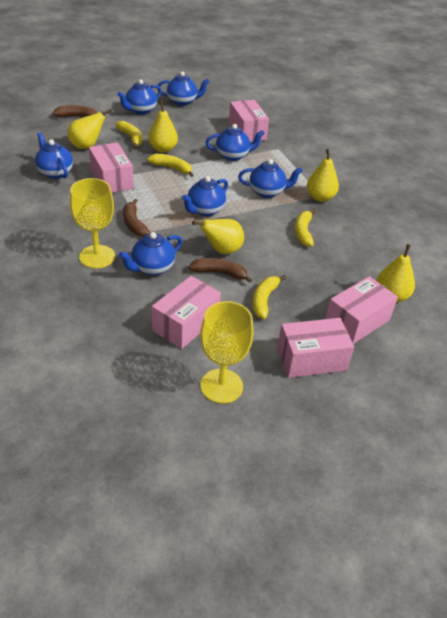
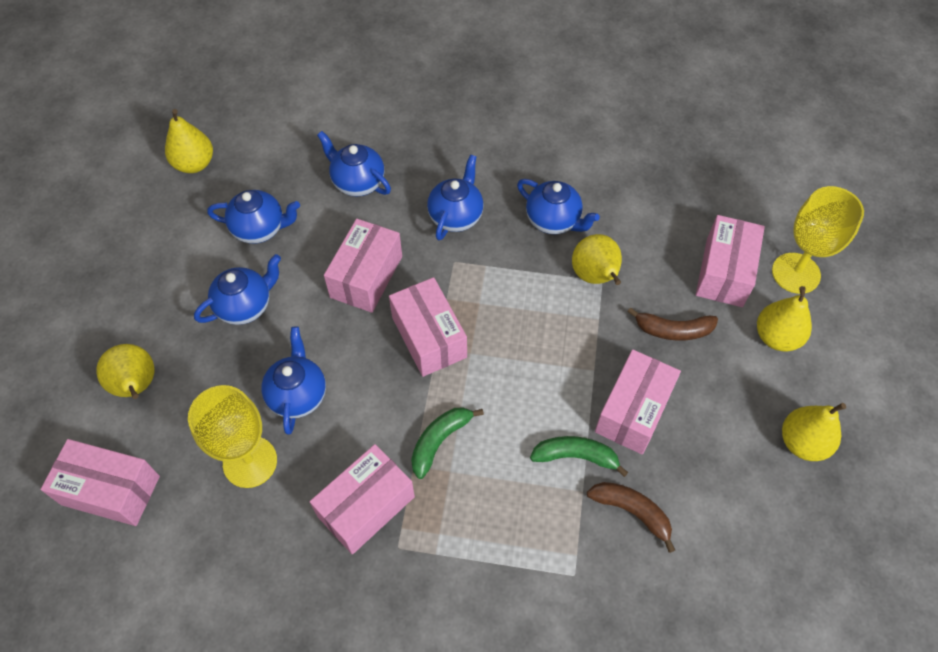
blue teapot: [35,132,73,179] [117,79,161,114] [119,232,182,276] [158,71,210,106] [182,176,228,216] [205,124,265,161] [238,159,303,198] = 7 -> [194,254,281,325] [207,190,300,244] [261,327,326,435] [317,131,391,196] [427,154,483,240] [517,179,600,234] = 6
brown banana: [52,105,97,117] [123,199,150,237] [189,258,252,283] = 3 -> [587,482,675,553] [627,308,718,341] = 2
green banana: none = 0 -> [411,407,484,479] [530,436,628,477] = 2
pink box: [89,142,134,193] [152,276,221,349] [229,100,269,142] [277,318,354,378] [325,276,398,344] = 5 -> [40,439,160,526] [310,444,415,555] [324,219,402,313] [389,277,467,377] [595,349,681,455] [696,215,765,307] = 6
yellow banana: [115,121,142,149] [147,154,194,177] [252,275,286,319] [295,209,316,247] = 4 -> none = 0

